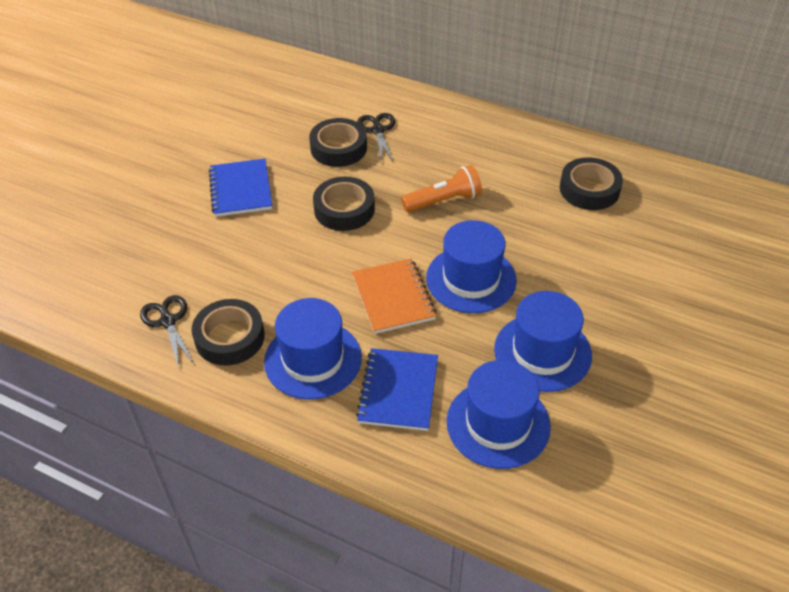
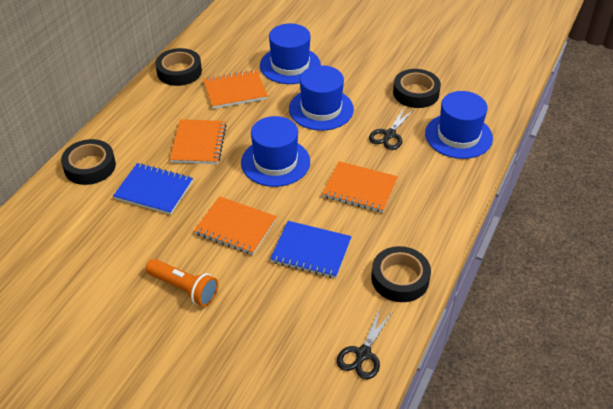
orange notebook: [352,258,437,334] = 1 -> [170,119,227,164] [194,196,277,255] [203,70,268,109] [322,161,398,213] = 4

